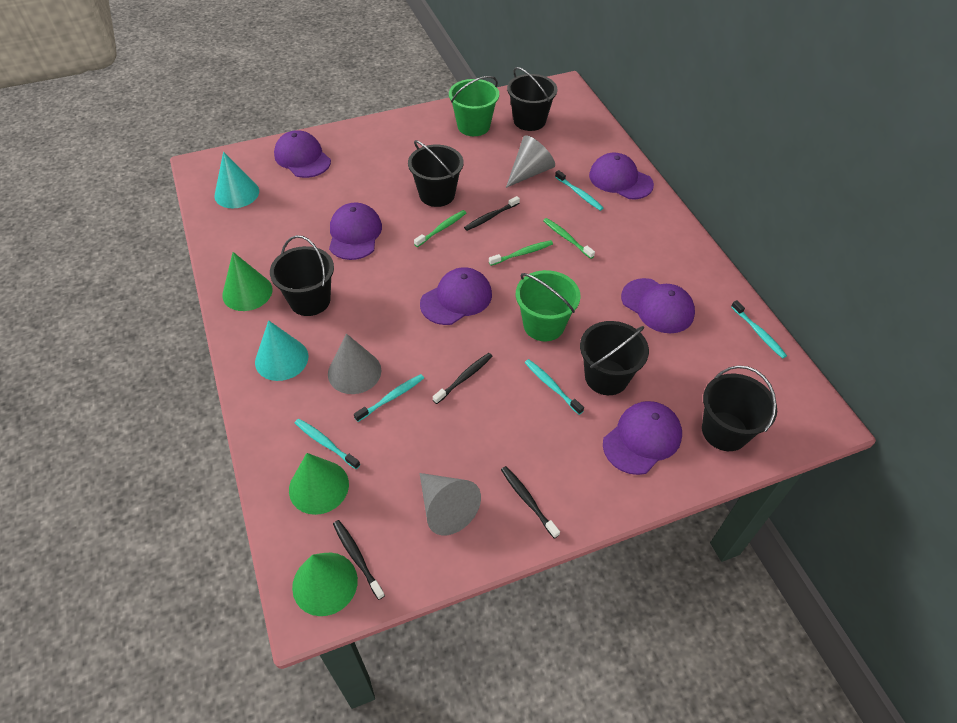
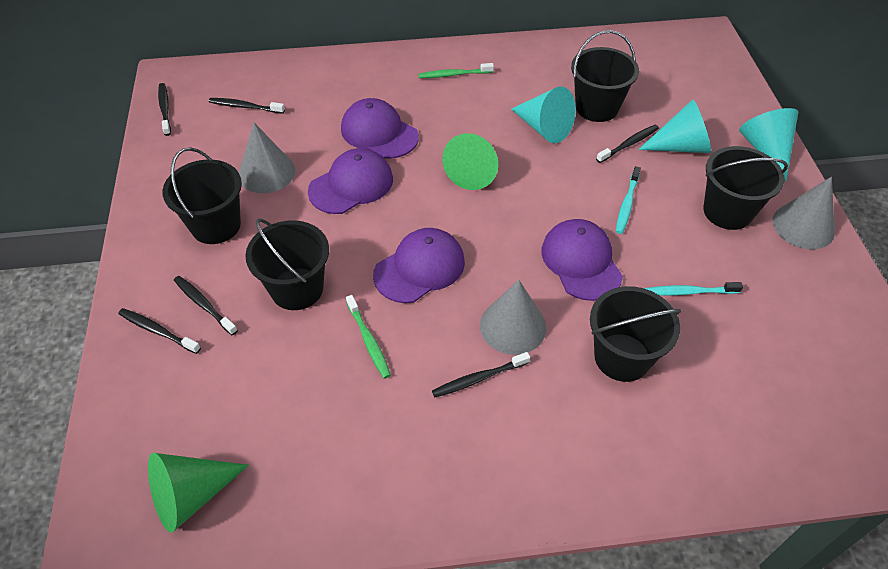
black toothbrush: [333,520,385,600] [433,353,493,404] [464,196,520,231] [501,466,560,539] = 4 -> [118,308,201,354] [158,83,171,136] [174,276,238,335] [209,98,285,114] [432,352,530,397] [596,125,659,163] = 6
green bucket: [449,76,499,136] [516,270,581,341] = 2 -> none = 0
green cone: [222,252,272,311] [289,453,349,515] [292,553,358,616] = 3 -> [148,453,249,533] [442,133,498,190] = 2
green toothbrush: [414,210,466,247] [489,240,553,266] [543,218,595,259] = 3 -> [346,295,391,379] [418,63,494,78] = 2
purple cap: [274,130,331,178] [329,203,382,260] [420,267,492,325] [589,153,654,199] [603,401,682,475] [621,278,695,334] = 6 -> [308,148,393,214] [341,98,419,159] [373,228,465,303] [542,219,623,301] = 4
turquoise cone: [214,152,259,209] [255,320,309,381] = 2 -> [511,87,576,143] [638,99,711,153] [739,108,798,181] = 3
turquoise toothbrush: [295,419,360,469] [354,374,424,422] [525,359,584,415] [555,170,603,211] [731,300,787,359] = 5 -> [616,166,641,234] [644,282,743,296] = 2

